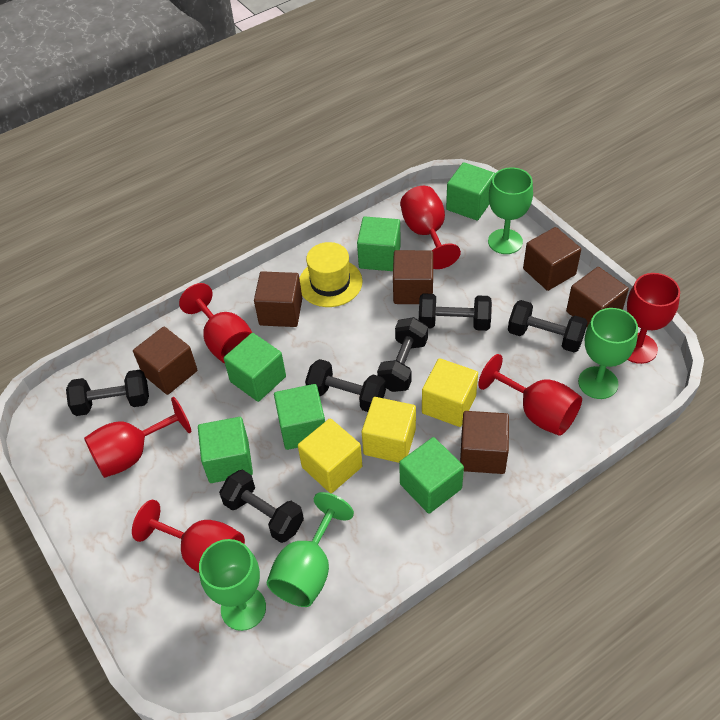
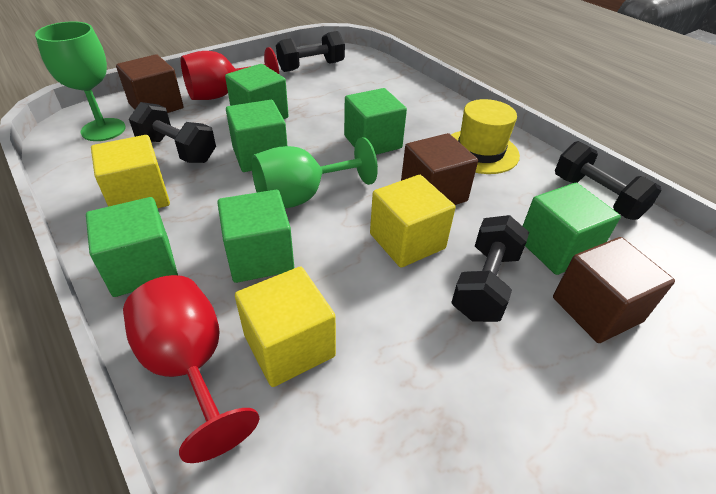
black dumbbell: [66,370,149,416] [219,469,304,543] [305,359,386,412] [377,317,428,392] [419,293,492,331] [508,300,587,352] = 6 -> [129,102,216,163] [276,31,345,72] [451,215,529,322] [555,141,662,220] = 4
brown cube: [133,327,197,395] [254,271,302,327] [393,250,433,304] [460,411,509,474] [523,227,581,291] [566,267,629,327] = 6 -> [116,54,184,113] [401,133,478,205] [553,237,675,343] = 3
green goblet: [199,539,266,631] [267,492,354,607] [488,167,533,254] [578,308,638,399] = 4 -> [35,21,126,141] [251,137,378,208] = 2
red goblet: [84,397,192,478] [132,500,245,573] [179,283,252,364] [400,186,461,269] [478,354,582,436] [627,273,680,364] = 6 -> [123,275,260,463] [181,47,279,100] = 2

